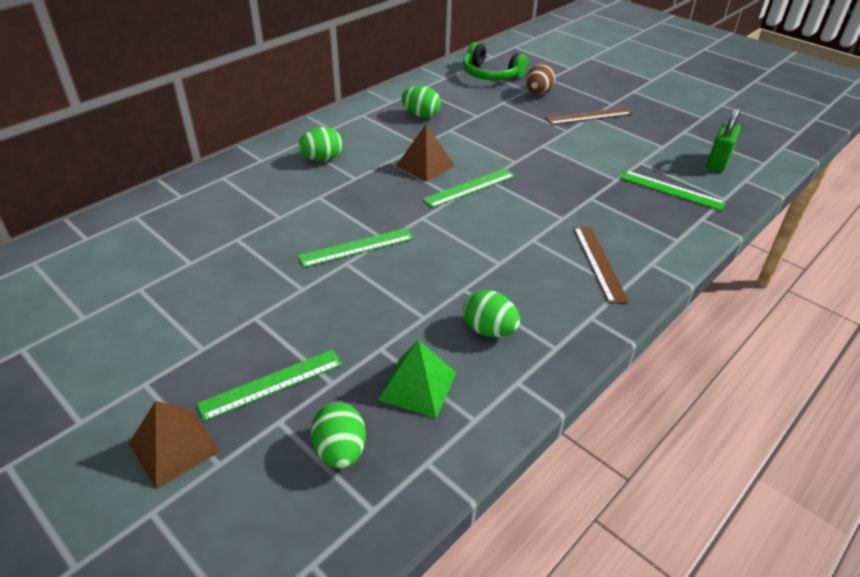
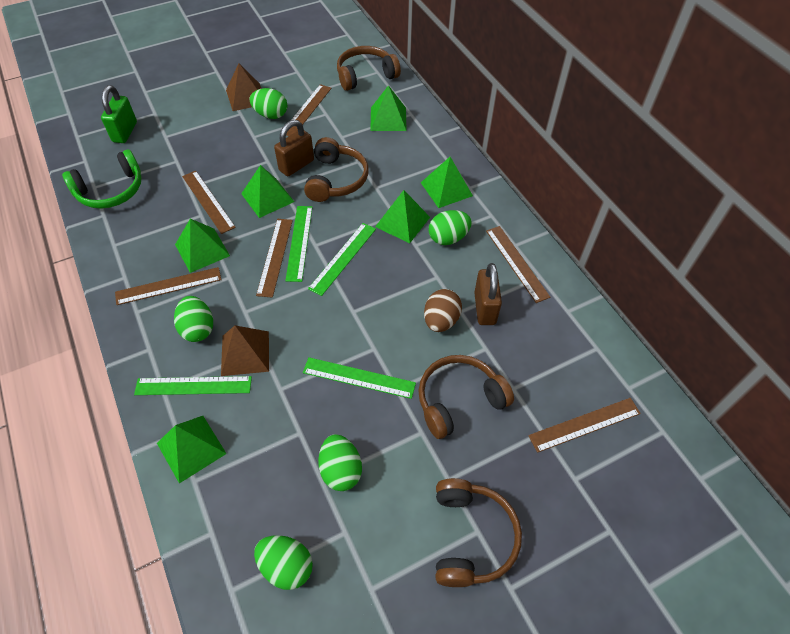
brown headphones: none = 0 -> [304,137,368,202] [337,46,401,91] [418,355,514,439] [436,478,522,587] = 4
brown padlock: none = 0 -> [274,120,314,176] [474,263,502,325] = 2
brown ruler: [546,107,632,125] [573,226,629,304] = 2 -> [115,267,222,305] [182,171,236,234] [256,219,293,298] [286,84,332,136] [486,226,551,303] [528,398,641,453] = 6
green egg: [298,127,343,161] [311,402,366,469] [401,86,441,118] [463,290,520,337] = 4 -> [174,296,213,342] [249,88,287,119] [254,535,313,590] [318,434,362,491] [429,210,472,245] = 5
green pyramid: [378,340,456,418] = 1 -> [157,416,227,483] [175,219,230,273] [241,165,294,218] [370,85,407,131] [375,190,430,243] [421,157,473,208] = 6

